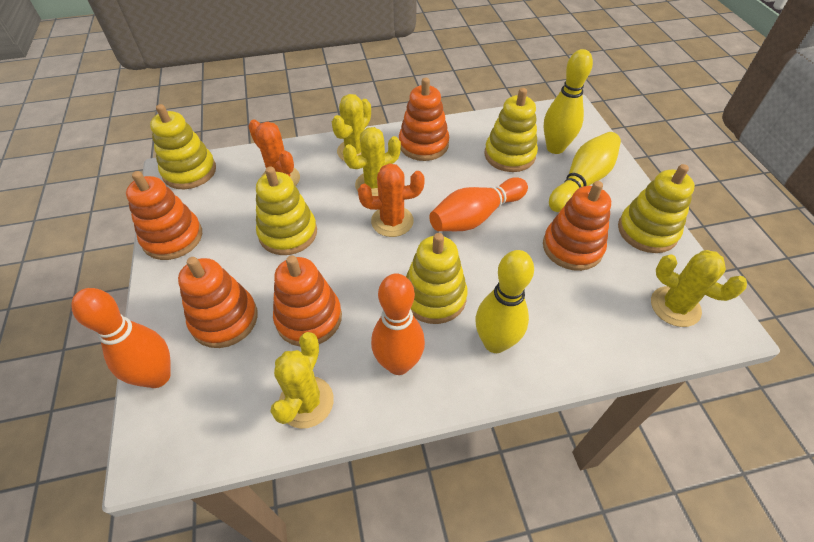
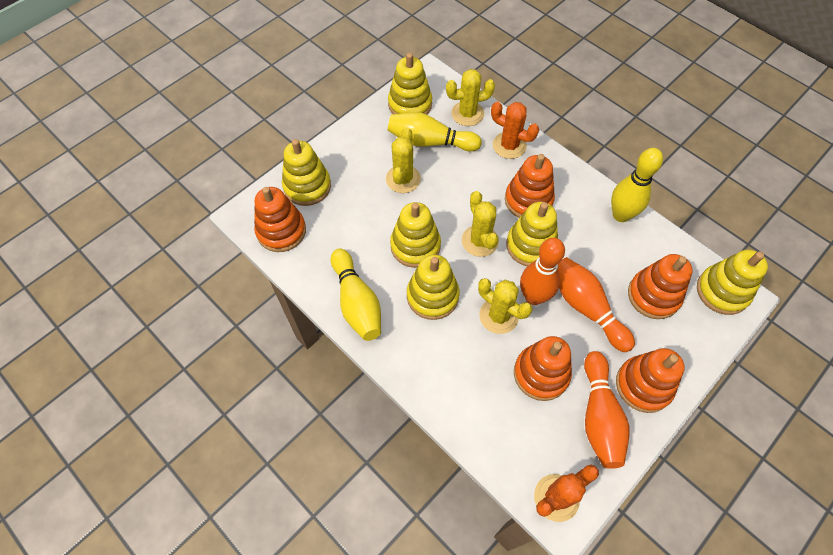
yellow stacking toy: [150,104,216,189] [256,166,317,255] [406,233,468,324] [484,88,538,172] [618,164,695,253] = 5 -> [282,139,331,206] [388,53,432,114] [390,202,441,268] [407,255,460,320] [506,202,558,266] [697,249,768,315] = 6

